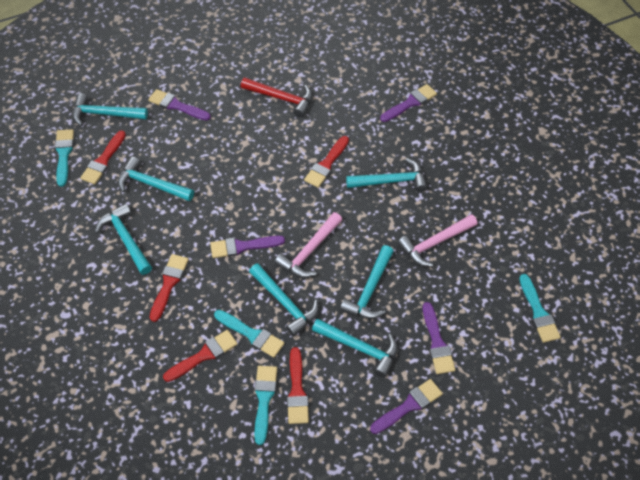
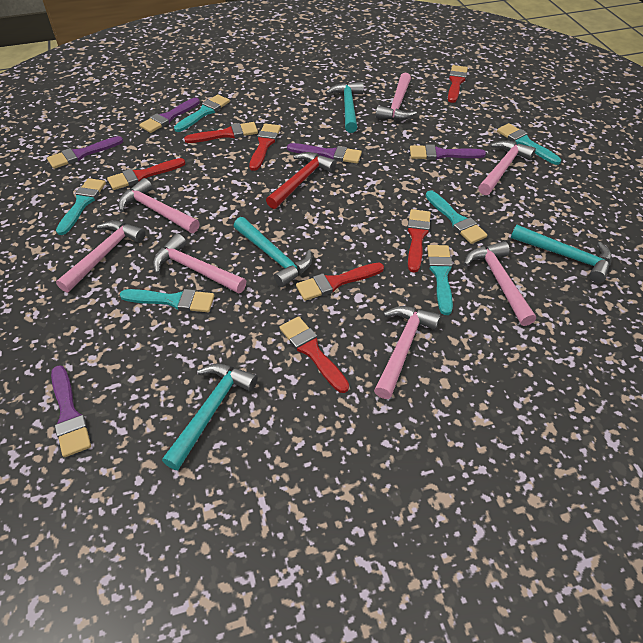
pink hammer: [274,212,342,278] [397,214,477,267] = 2 -> [56,221,146,293] [119,178,200,233] [153,234,246,293] [374,306,441,399] [376,73,417,120] [464,241,536,326] [478,140,536,195] = 7
red brush: [80,130,126,184] [150,254,189,322] [163,330,238,382] [287,347,309,424] [304,136,349,188] = 5 -> [107,158,186,190] [184,122,258,143] [249,123,281,171] [279,316,349,393] [296,263,384,301] [407,209,431,272] [448,65,468,103] = 7
turquoise brush: [55,129,74,187] [214,310,285,358] [254,366,277,445] [519,274,561,343] = 4 -> [56,178,106,235] [120,289,214,312] [174,95,230,132] [426,190,487,244] [427,245,453,315] [497,123,561,165] = 6
turquoise hammer: [72,93,148,126] [95,203,152,275] [118,157,194,201] [249,263,319,336] [312,319,397,378] [340,245,394,319] [346,158,427,192] = 7 -> [162,364,258,470] [234,217,312,287] [326,82,364,133] [511,225,612,283] = 4

